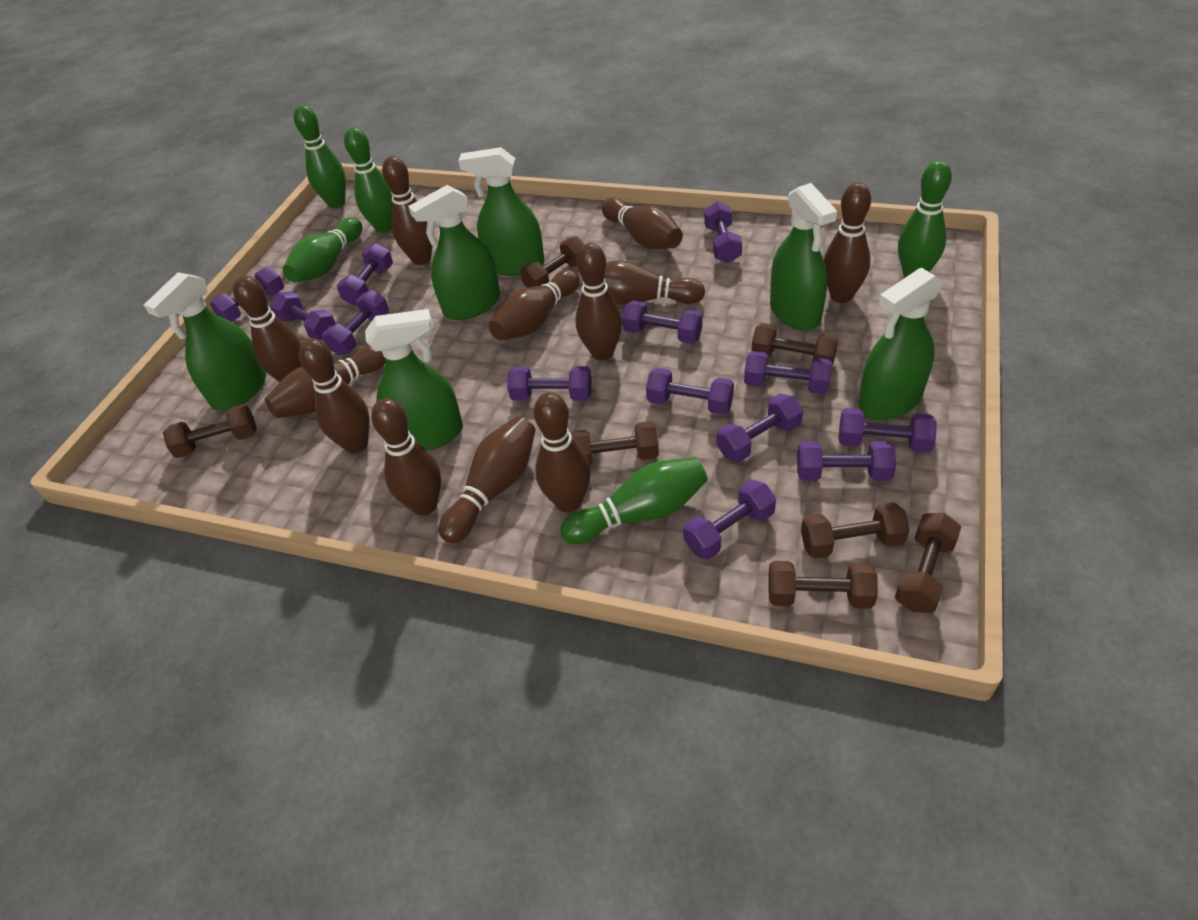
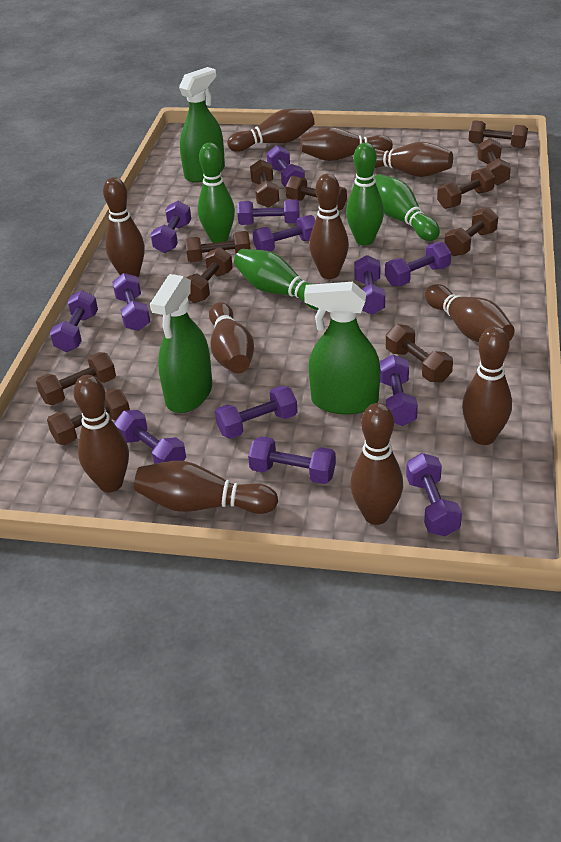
brown bowling pin: [233,276,302,382] [265,345,385,418] [298,338,370,453] [371,398,441,515] [382,156,433,265] [439,416,536,543] [489,269,580,341] [534,392,591,512] [575,243,622,360] [581,260,705,305] [602,198,683,249] [824,183,871,303] = 12 -> [73,375,129,492] [103,177,145,277] [134,461,278,514] [209,302,254,373] [227,109,315,152] [300,127,393,161] [309,174,349,279] [350,403,403,525] [374,142,453,177] [425,284,515,342] [462,326,512,445] = 11
brown dumbbell: [163,404,257,458] [520,237,585,288] [571,421,659,466] [751,323,838,366] [769,561,878,609] [801,502,910,559] [895,513,961,613] = 7 -> [36,352,116,405] [47,388,130,445] [185,231,251,262] [186,247,233,303] [250,159,279,208] [286,176,347,211] [386,324,453,383] [437,167,495,209] [445,207,498,256] [469,120,528,148] [477,138,511,186] = 11
green bowling pin: [283,217,363,283] [294,105,346,208] [344,127,393,233] [560,457,708,544] [898,161,952,277] = 5 -> [198,143,235,243] [234,249,319,310] [346,143,384,246] [374,174,440,241] = 4
green spray bottle: [144,272,266,411] [365,309,463,451] [408,185,500,320] [458,147,545,276] [770,183,837,331] [858,268,943,420] = 6 -> [150,274,212,413] [179,67,225,183] [304,282,380,414] = 3

